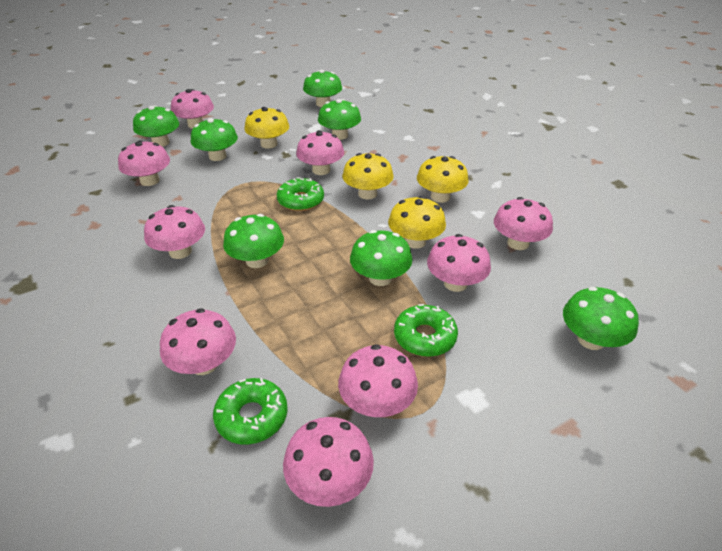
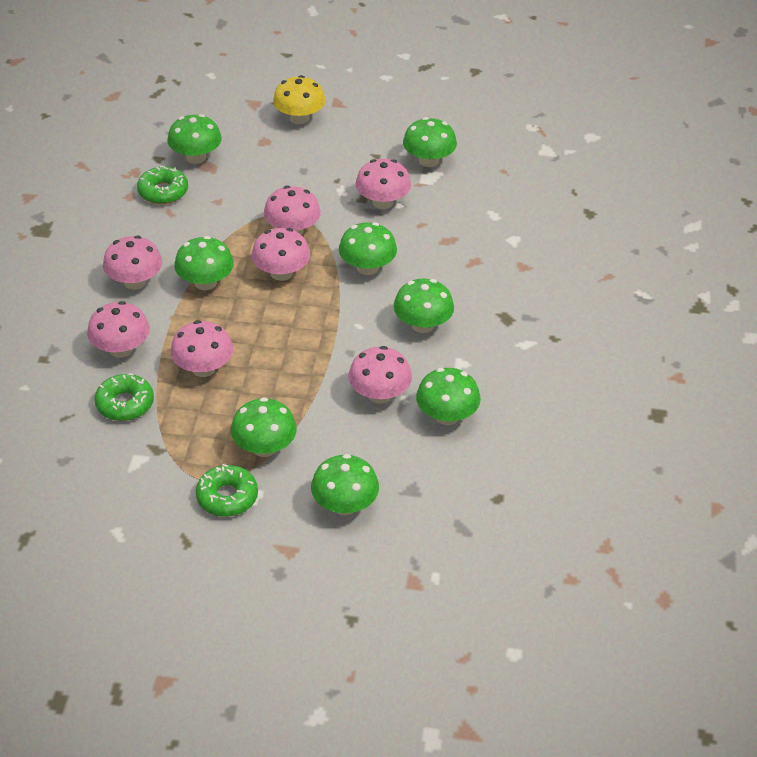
green mushroom: [133,105,179,147] [191,118,238,161] [223,214,284,268] [303,70,342,107] [318,99,361,140] [350,230,412,286] [563,287,639,350] = 7 -> [167,114,222,164] [174,236,234,290] [231,397,297,457] [311,454,379,515] [339,222,397,275] [393,279,454,333] [403,117,457,167] [416,368,481,425] = 8
pink mushroom: [118,140,170,186] [144,205,205,259] [160,308,236,375] [171,89,214,129] [283,417,374,507] [296,130,344,175] [338,344,418,417] [427,234,491,292] [494,197,553,250] = 9 -> [87,301,150,358] [103,236,162,290] [170,320,233,377] [252,228,310,281] [264,186,321,235] [348,346,412,404] [355,159,411,209] = 7
yellow mushroom: [244,107,289,149] [342,153,394,199] [388,196,446,249] [417,156,469,203] = 4 -> [273,75,325,124] = 1

